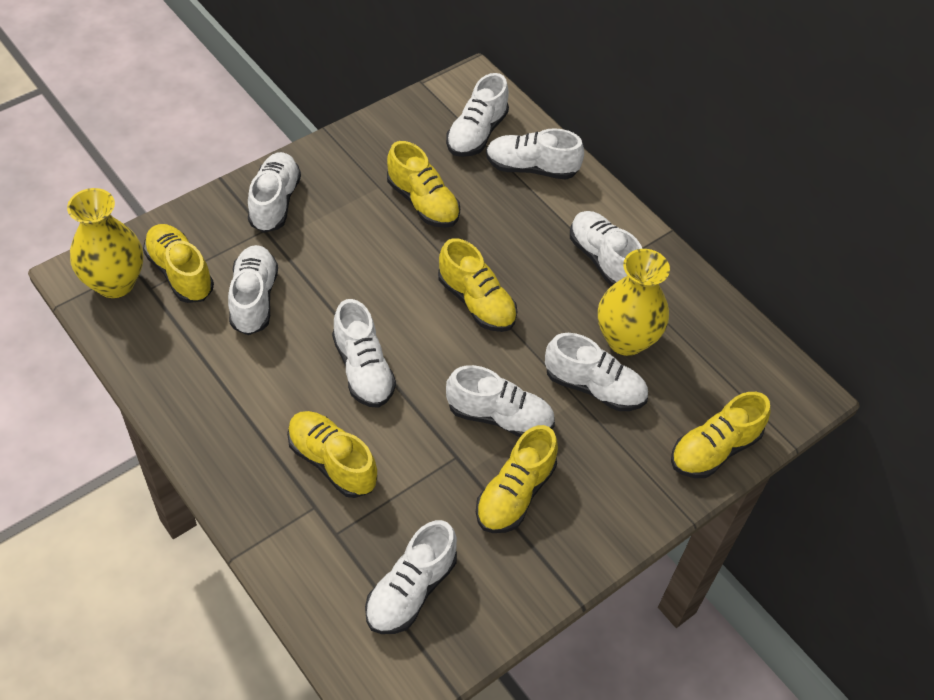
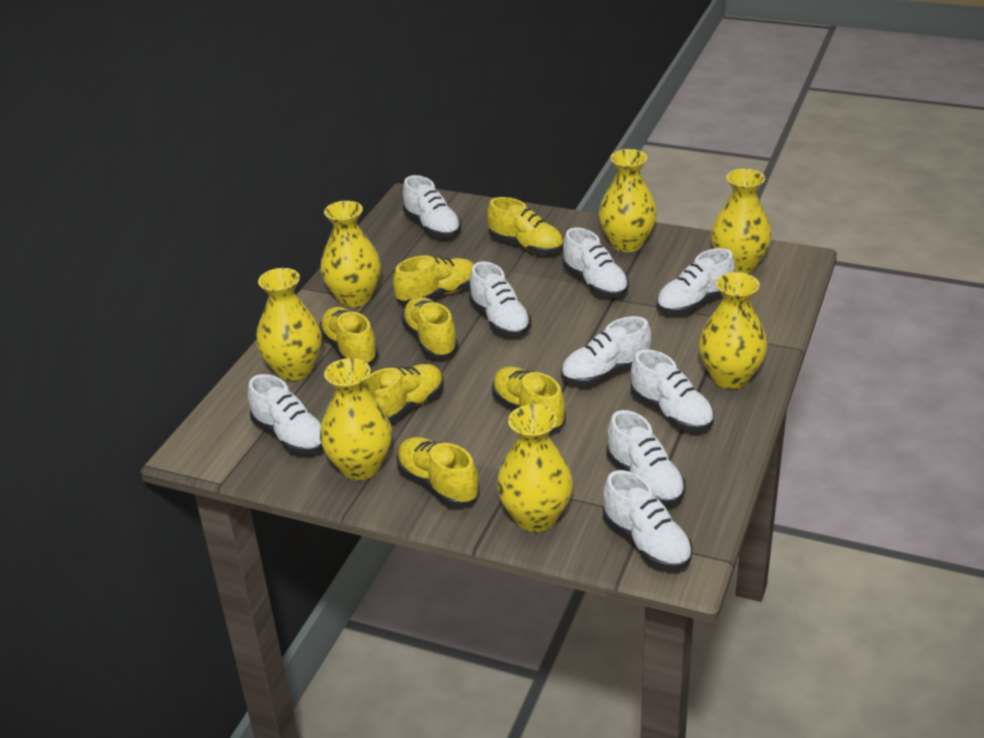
yellow shoe: [143,224,214,303] [287,411,377,498] [387,141,460,228] [438,238,517,332] [476,425,558,533] [671,392,771,478] = 6 -> [319,307,379,365] [364,364,444,423] [393,255,474,304] [397,437,480,507] [401,297,459,358] [487,197,563,254] [492,366,566,431] = 7
yellow vase: [67,188,143,298] [598,249,670,356] = 2 -> [256,268,321,381] [320,201,381,307] [320,358,392,480] [497,404,573,532] [599,149,657,252] [699,272,767,389] [711,169,772,274] = 7

